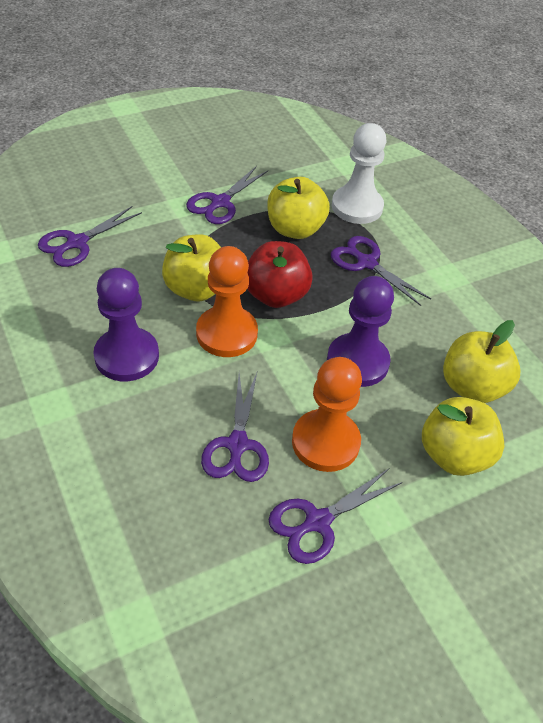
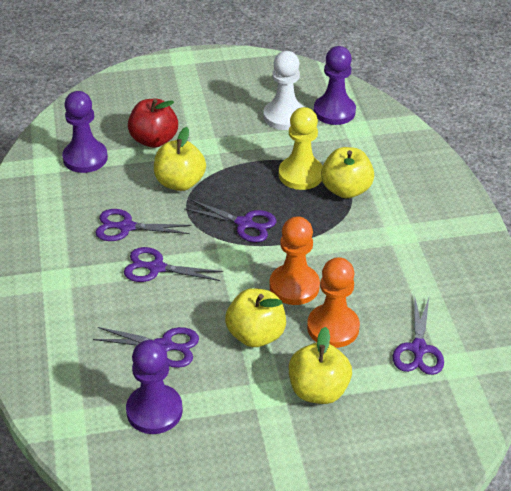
purple pawn: [93,268,159,381] [327,276,394,387] = 2 -> [62,91,108,173] [126,340,183,434] [314,46,356,125] = 3
yellow pawn: none = 0 -> [279,107,323,190] = 1

